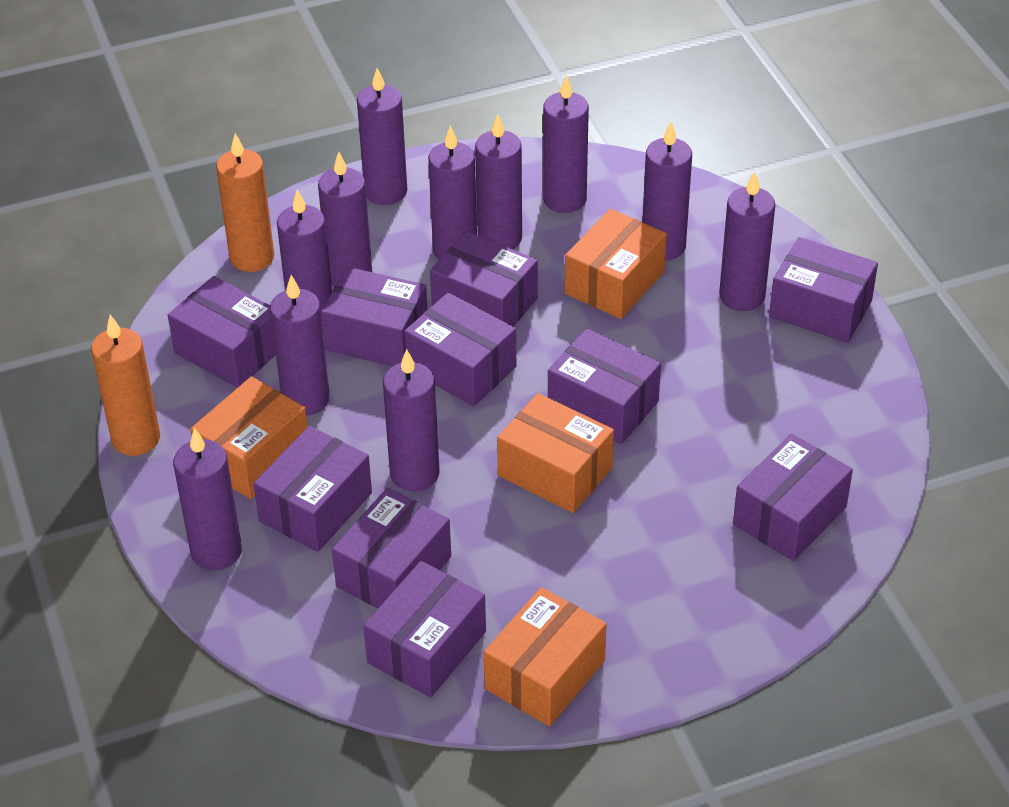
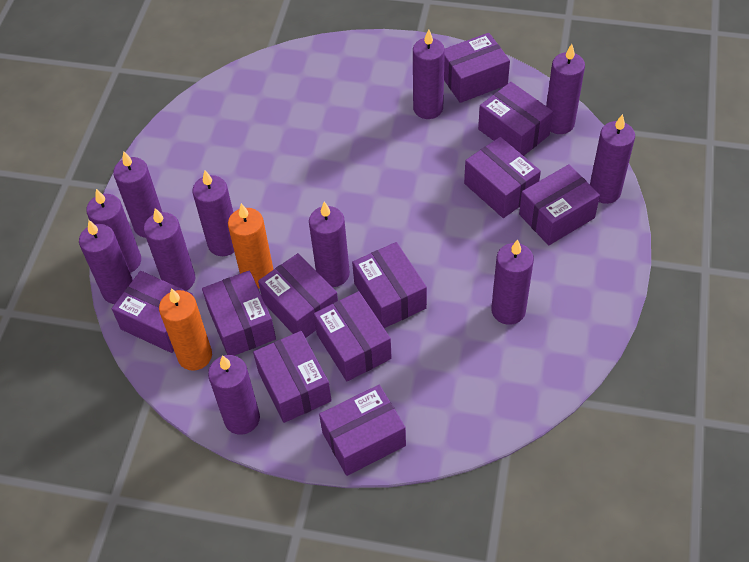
orange box: [190,376,308,499] [484,587,607,726] [497,393,614,513] [565,209,667,319] = 4 -> none = 0
purple box: [168,276,276,388] [253,426,372,552] [321,267,427,366] [332,488,451,608] [363,561,486,698] [404,292,516,406] [430,231,538,326] [548,329,661,444] [733,434,853,561] [769,237,878,343] = 10 -> [112,271,194,353] [202,270,276,356] [253,331,332,423] [258,253,338,338] [314,291,392,381] [319,385,406,476] [352,242,427,328] [444,33,510,103] [464,137,541,218] [478,82,553,156] [519,164,600,245] = 11

